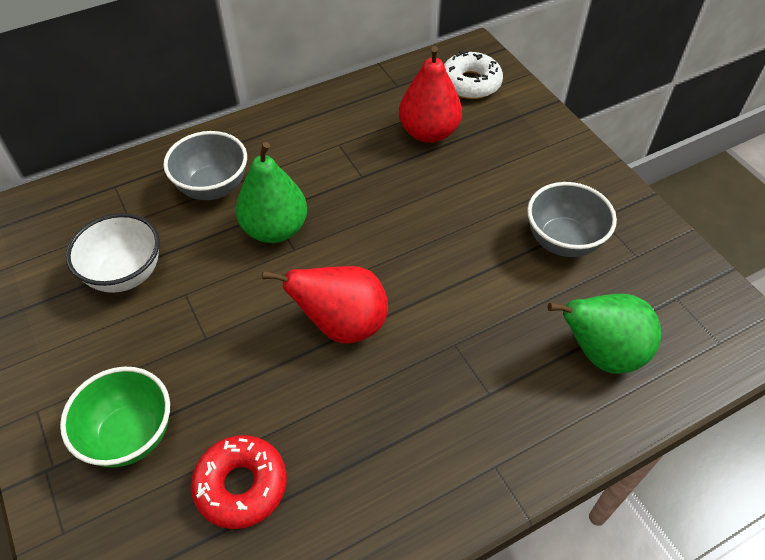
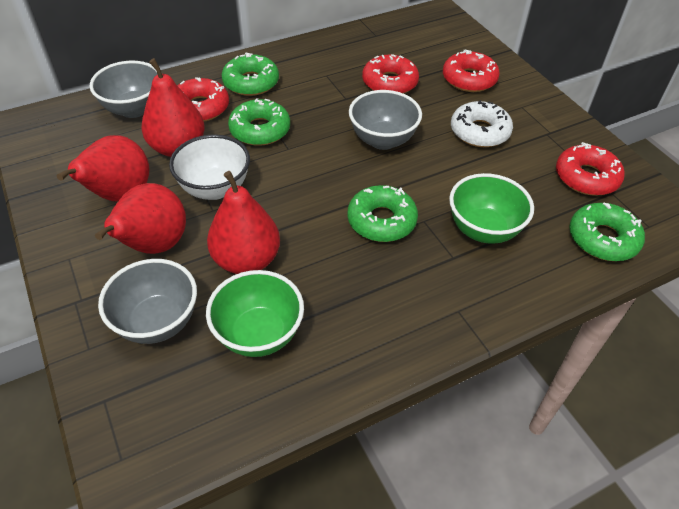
green bowl: [60,367,170,467] = 1 -> [206,270,304,357] [449,173,534,244] = 2
green donut: none = 0 -> [221,53,279,96] [228,98,290,146] [347,185,418,242] [569,202,645,261] = 4
green pear: [236,142,307,243] [548,294,661,374] = 2 -> none = 0
grey bowl: [163,131,247,200] [527,182,617,257] = 2 -> [90,61,158,118] [98,259,197,344] [349,90,422,150] = 3
red donut: [191,435,287,529] = 1 -> [177,77,229,122] [362,54,419,94] [443,50,500,92] [556,142,625,195] = 4
red pear: [262,266,388,344] [399,46,462,143] = 2 -> [57,135,149,202] [95,183,186,254] [141,58,205,157] [207,171,280,274] = 4

